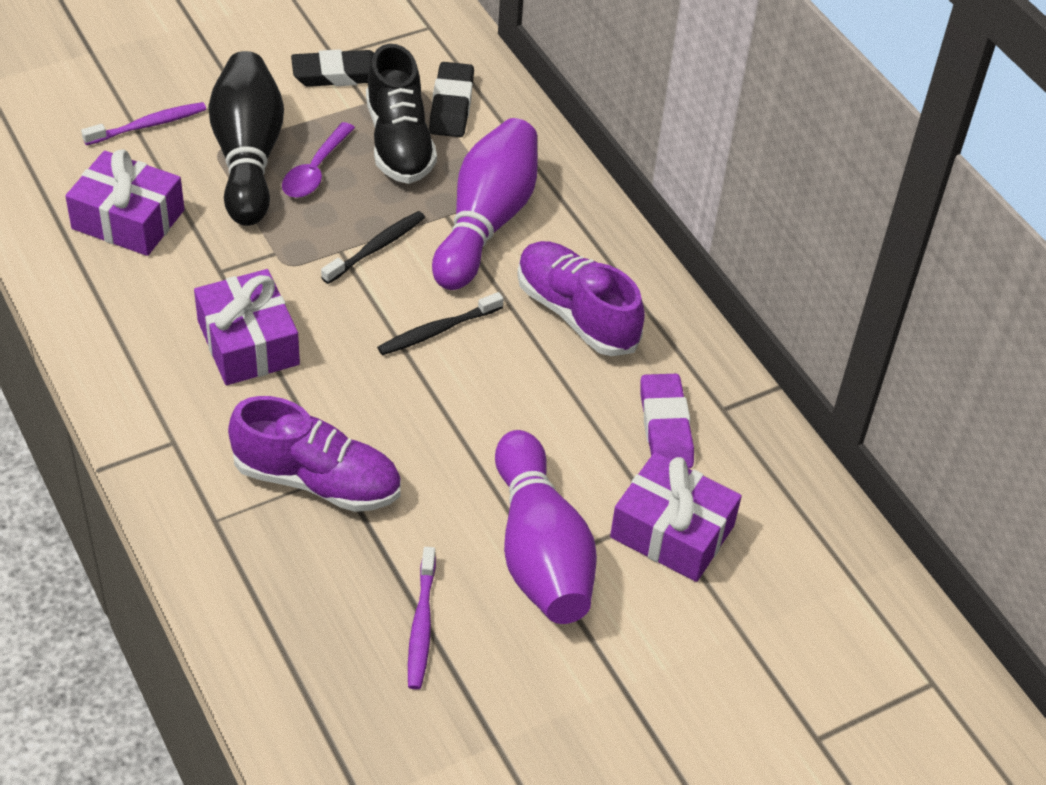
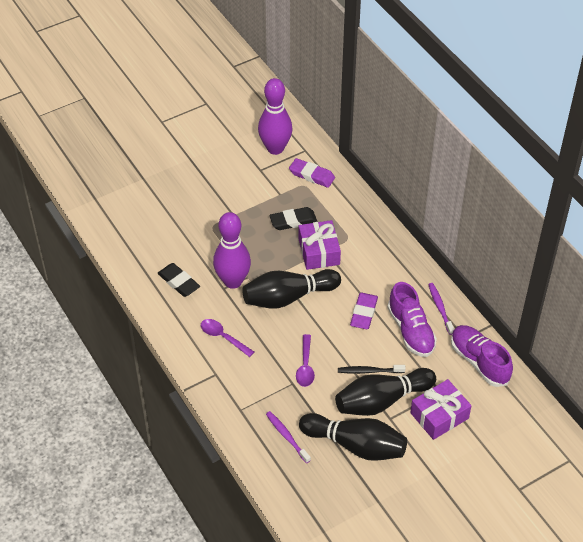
black bowling pin: [208,51,284,226] = 1 -> [242,269,341,308] [299,413,407,461] [335,368,436,416] = 3
black shoe: [366,44,437,184] = 1 -> none = 0
black toothbrush: [321,211,425,284] [377,292,504,355] = 2 -> [338,365,406,374] = 1
purple eraser: [641,374,694,468] = 1 -> [289,158,335,188] [350,293,378,329] = 2
purple gift: [65,149,184,256] [194,269,300,385] [610,452,742,582] = 3 -> [299,220,341,270] [410,379,472,440] = 2
purple spoon: [282,122,355,198] = 1 -> [201,319,254,357] [296,334,315,387] = 2

